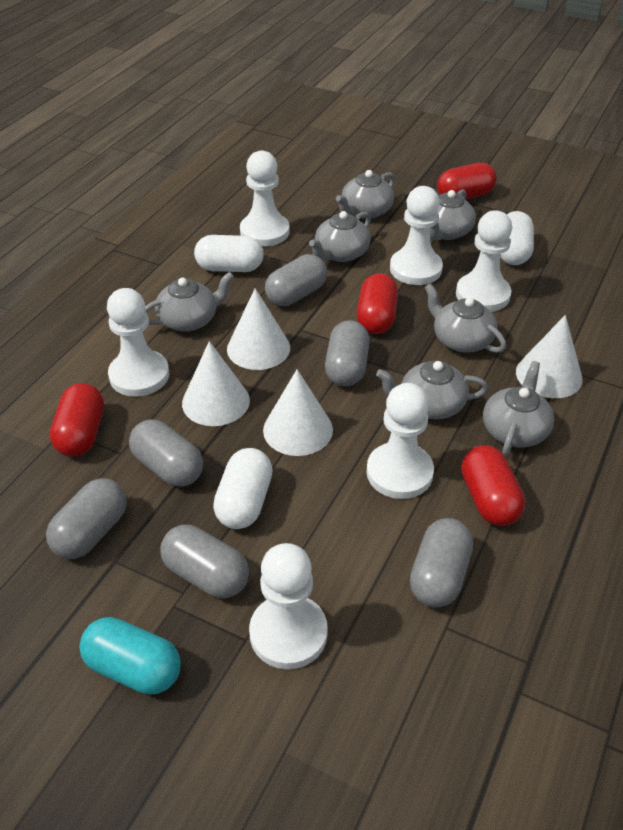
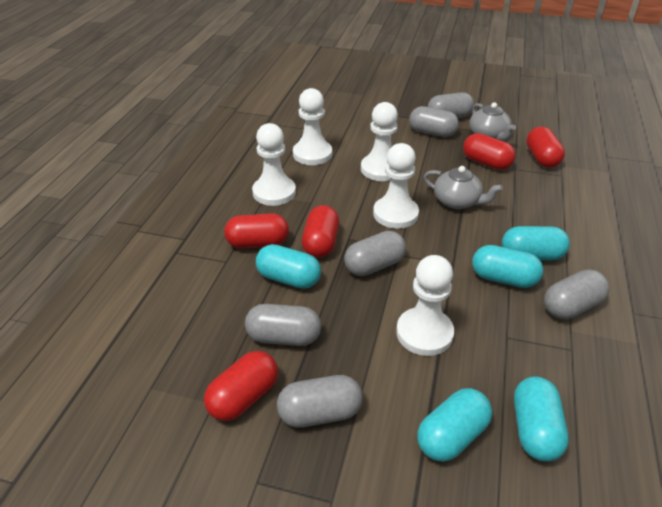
grey teapot: [145,272,234,332] [309,211,371,262] [336,170,395,219] [376,361,488,419] [424,284,506,353] [430,189,476,240] [483,361,554,456] = 7 -> [424,166,503,209] [469,102,516,141] = 2
red capsule: [50,383,104,457] [357,273,398,334] [437,163,497,199] [461,445,525,526] = 4 -> [204,351,278,421] [224,213,289,249] [302,205,339,258] [463,133,515,170] [526,127,565,168] = 5
turquoise capsule: [79,617,181,695] = 1 -> [256,244,321,289] [417,388,492,462] [472,245,543,288] [502,226,570,260] [514,377,569,462] = 5
white capsule: [194,235,264,272] [213,448,273,529] [500,211,534,265] = 3 -> none = 0
white cone: [182,341,250,426] [227,288,290,370] [263,369,333,456] [516,315,583,398] = 4 -> none = 0
white pawn: [107,288,169,397] [240,151,290,246] [249,543,328,669] [367,383,434,499] [390,186,443,285] [456,210,512,312] = 6 -> [252,123,296,206] [293,88,332,165] [361,102,398,181] [373,143,419,229] [396,255,454,356] = 5

